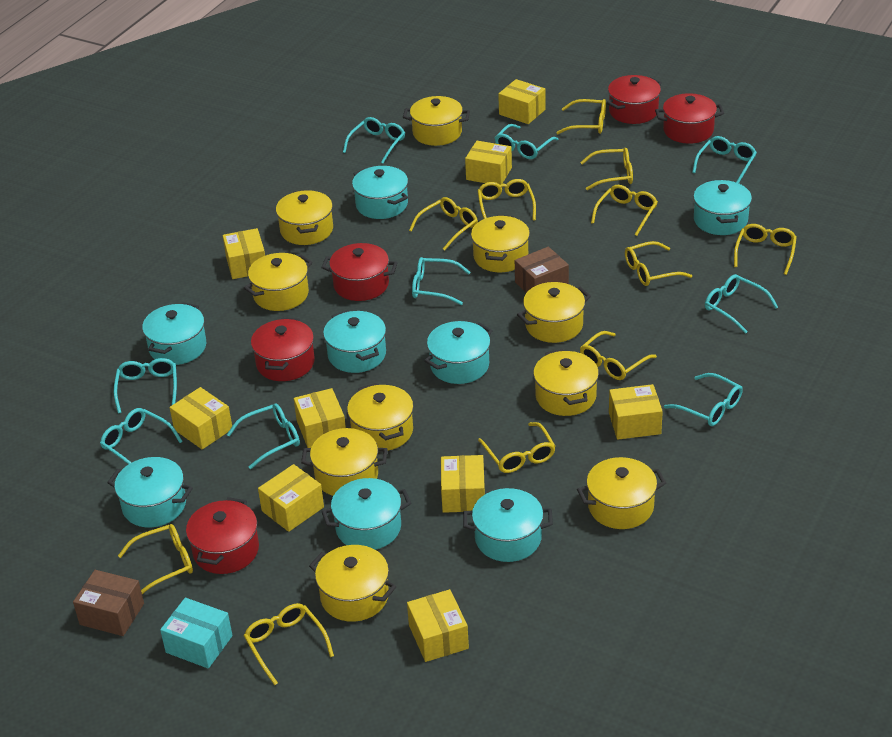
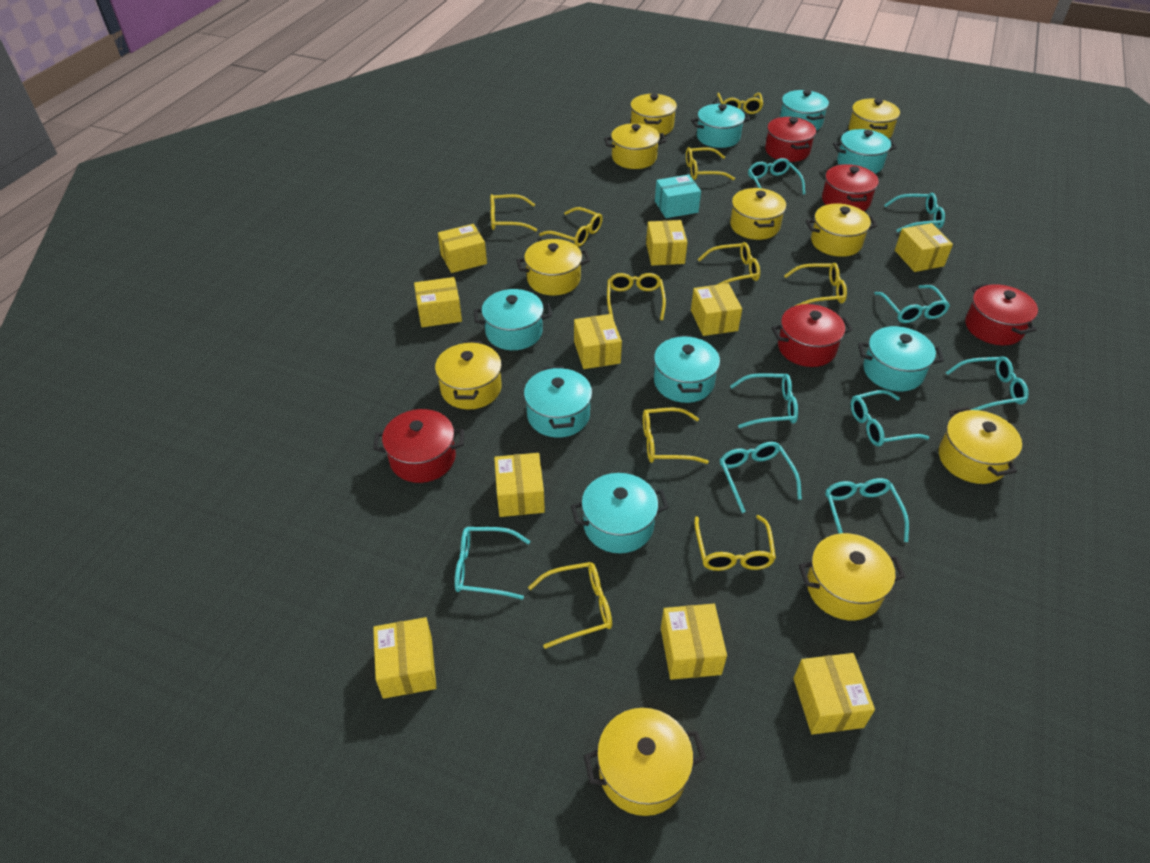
brown box: [73,570,144,636] [515,247,569,293] = 2 -> none = 0
yellow box: [169,387,232,450] [223,228,265,279] [258,464,324,532] [294,388,346,448] [407,589,469,662] [441,455,485,513] [465,141,512,185] [498,79,546,124] [609,384,663,440] = 9 -> [373,617,436,699] [414,277,462,327] [438,224,487,273] [494,453,545,517] [574,314,622,369] [646,220,688,265] [661,604,727,680] [691,283,742,336] [793,653,875,735] [895,223,953,272] = 10
yellow glasses: [118,524,193,594] [244,603,334,685] [409,197,478,250] [477,179,536,221] [478,422,556,473] [556,99,606,134] [580,148,633,190] [580,331,657,380] [591,185,658,236] [625,241,692,286] [734,224,797,275] = 11 -> [490,194,537,231] [528,562,612,649] [539,207,603,247] [607,273,666,320] [643,408,709,464] [686,147,735,180] [694,515,776,571] [698,242,760,285] [717,93,763,114] [784,263,847,306] = 10

